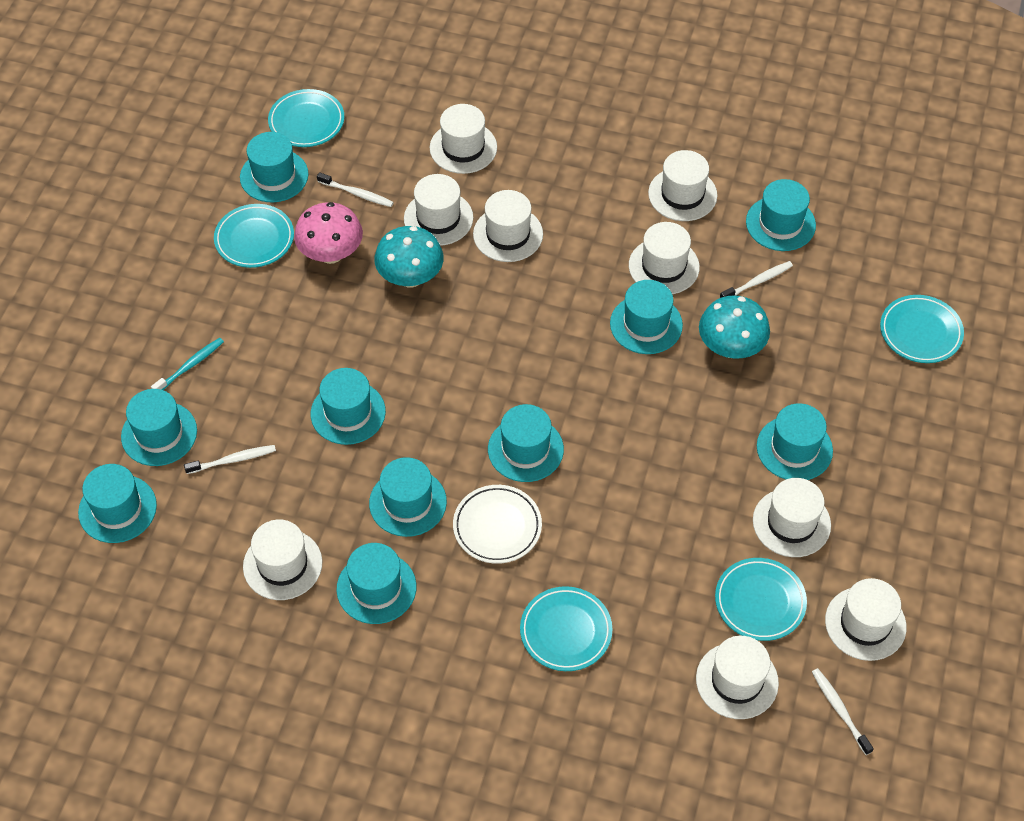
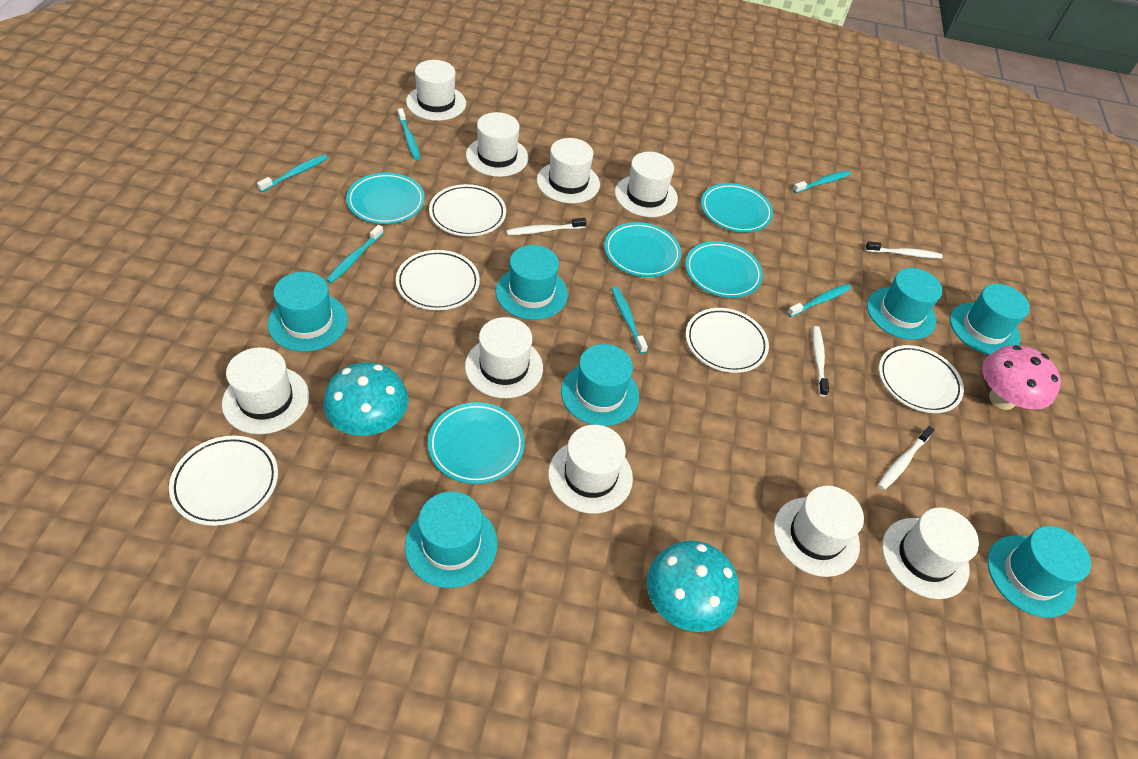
turquoise hat: [78,464,157,543] [121,389,197,466] [240,132,309,202] [311,368,386,445] [336,543,416,624] [369,457,447,537] [488,404,564,482] [610,280,683,354] [746,179,816,251] [757,403,833,480] = 10 -> [268,272,348,352] [405,492,498,588] [496,245,568,320] [561,344,639,426] [867,268,942,340] [950,284,1030,355] [987,526,1091,618] = 7
turquoise toothbrush: [151,338,224,390] = 1 -> [257,154,328,192] [326,225,384,283] [398,108,420,160] [611,287,648,354] [787,284,851,317] [793,170,851,193] = 6
white plate: [453,485,542,564] = 1 -> [169,436,278,526] [396,250,480,311] [429,184,506,237] [686,308,769,373] [879,345,964,413] = 5

